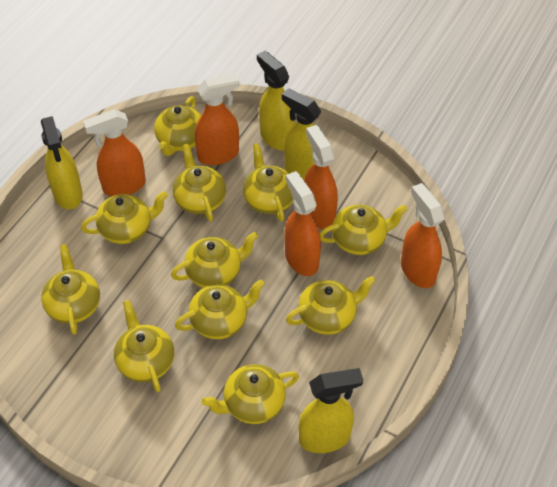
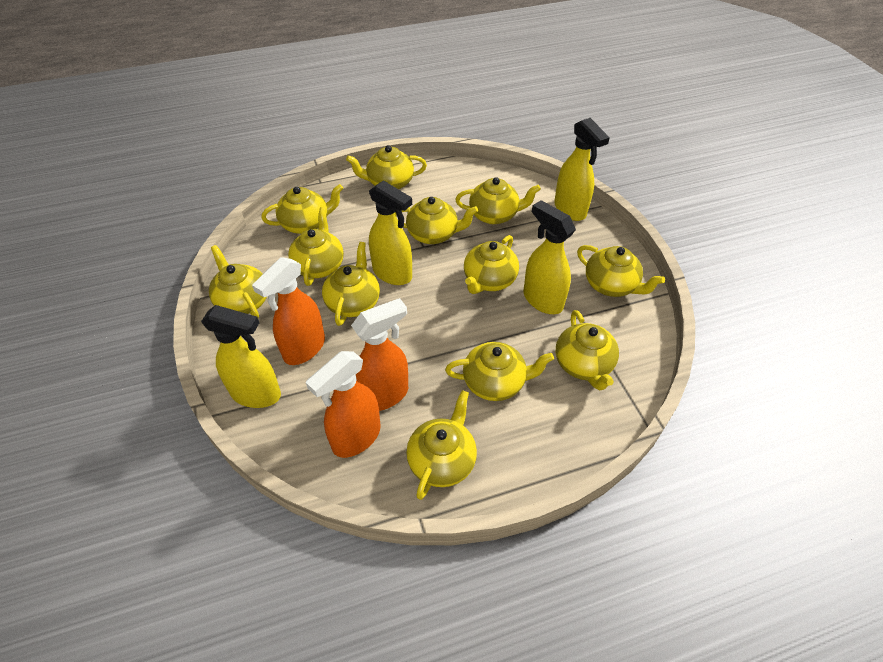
orange spray bottle: [83,109,146,196] [195,74,239,165] [284,171,321,276] [304,125,338,229] [401,183,445,288] = 5 -> [252,257,325,365] [306,351,380,458] [351,298,408,411] = 3
yellow teapot: [41,244,100,334] [81,191,168,244] [114,300,174,392] [154,96,201,156] [171,232,258,288] [173,144,226,222] [175,279,265,339] [202,364,299,424] [243,143,293,222] [286,276,376,335] [320,204,408,255] = 11 -> [209,245,267,318] [262,184,343,234] [288,207,344,286] [322,242,380,326] [346,145,427,189] [395,197,478,244] [406,390,477,500] [445,342,554,401] [455,177,541,224] [464,235,519,294] [555,310,619,390] [577,245,665,297] = 12

